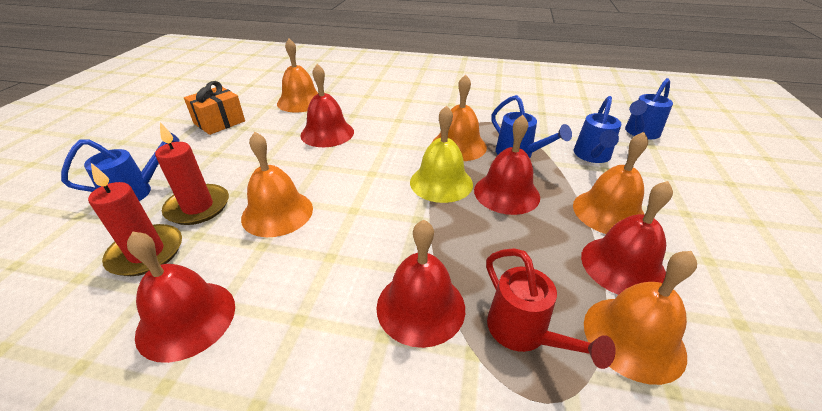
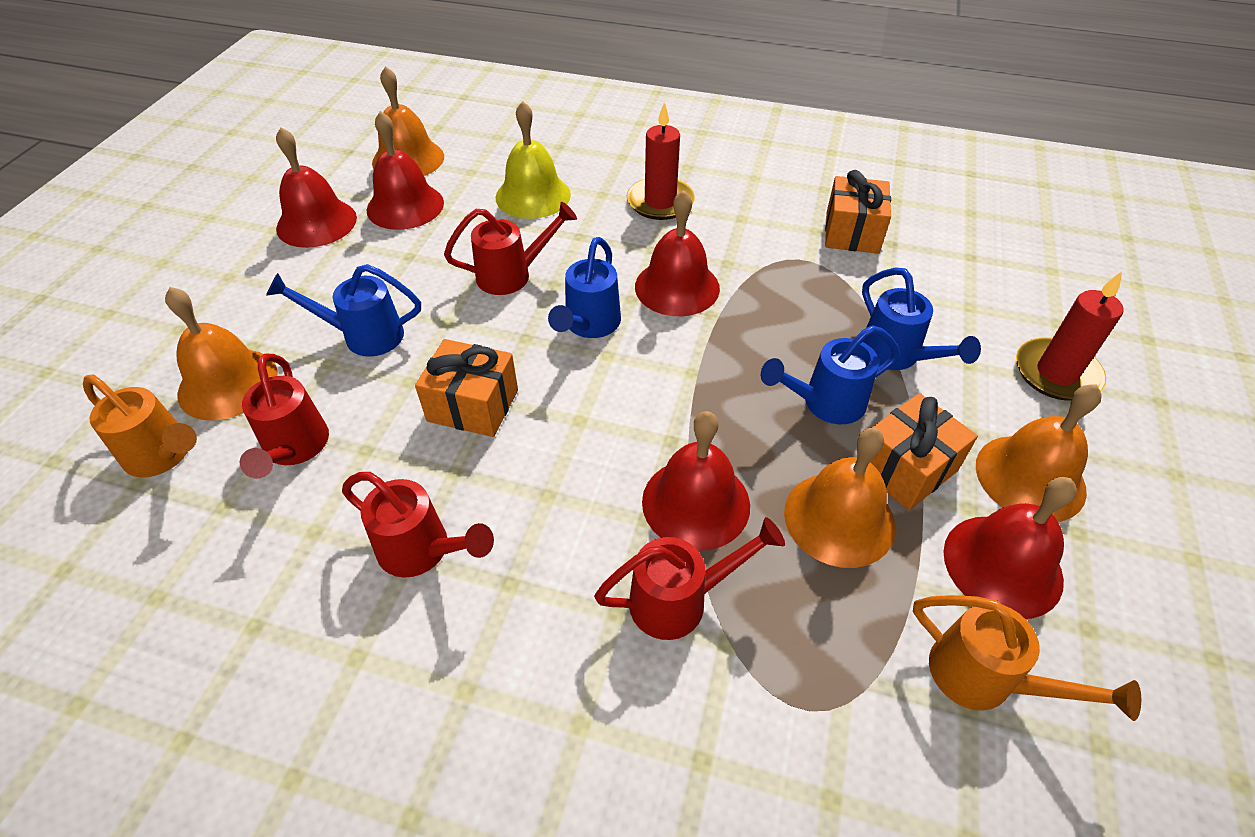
orange bell: [241,132,313,237] [277,39,319,112] [432,74,487,161] [573,132,648,234] [584,251,697,385] = 5 -> [165,287,278,421] [372,66,444,176] [784,428,896,568] [976,384,1102,522] = 4
orange gift: [184,81,245,135] = 1 -> [415,339,518,437] [825,170,891,254] [870,393,978,510] = 3
orange watering can: none = 0 -> [83,375,197,478] [913,595,1141,721] = 2
red watering can: [486,248,616,369] = 1 -> [240,354,329,479] [342,472,494,578] [444,202,577,295] [594,517,785,640] = 4

